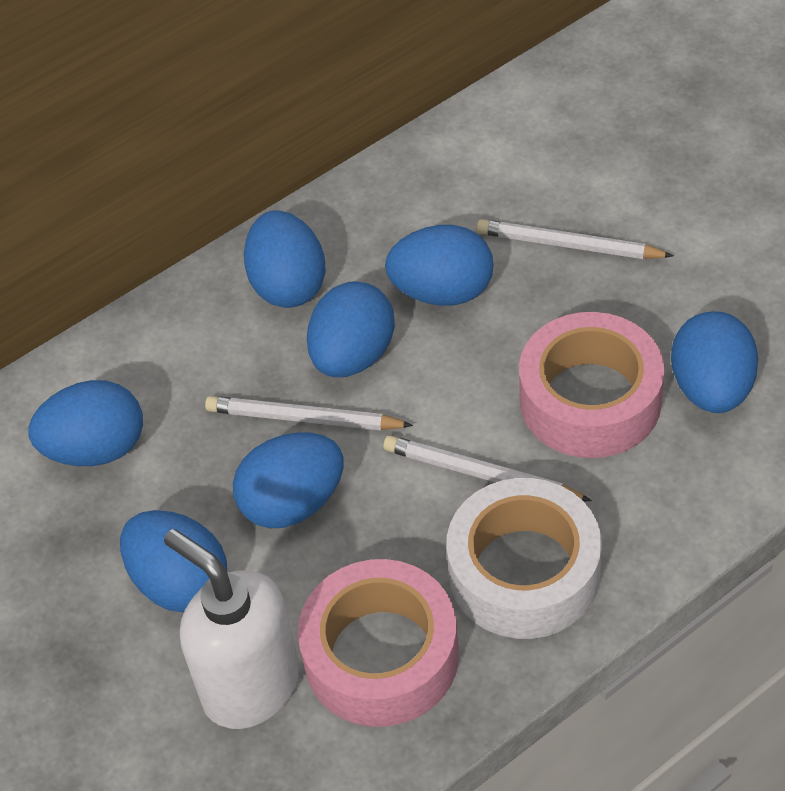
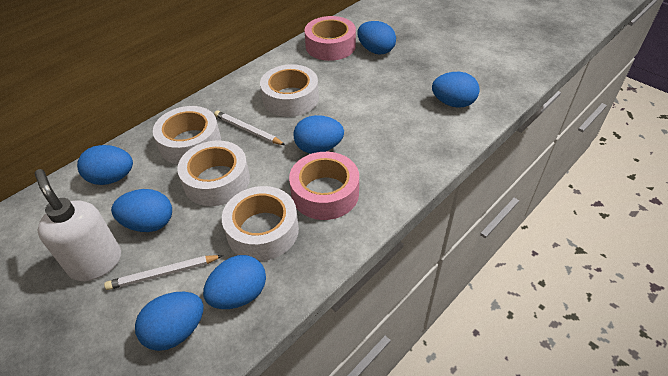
white pencil: [205,396,413,430] [383,435,592,501] [477,219,673,259] = 3 -> [104,255,223,290] [214,110,285,145] = 2
white tape: [446,478,602,639] = 1 -> [153,106,221,165] [177,140,250,206] [222,186,299,261] [260,64,319,117] = 4

